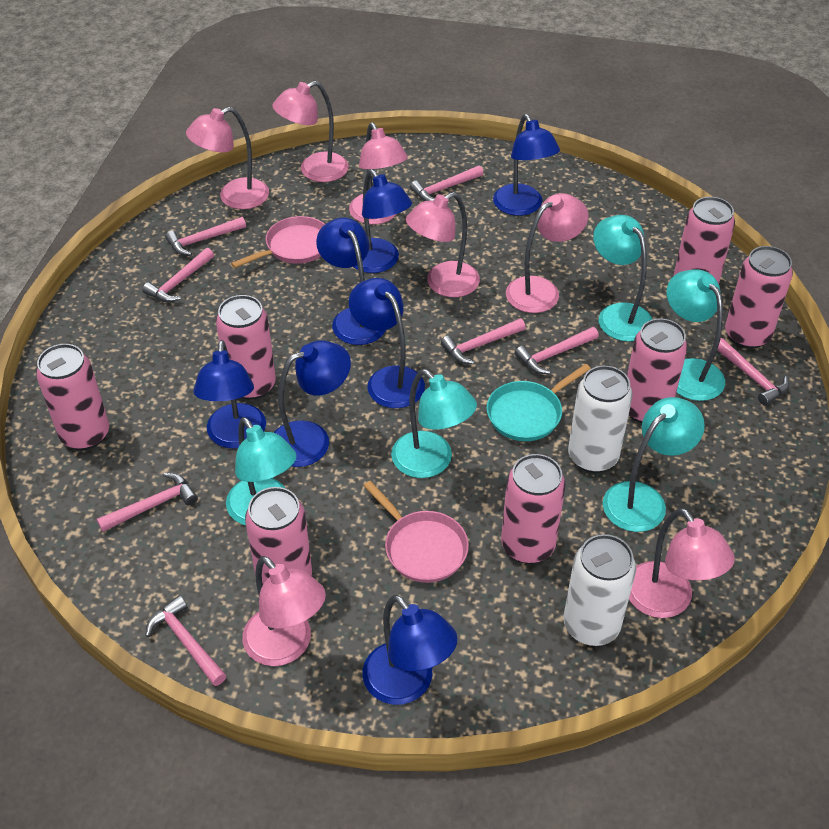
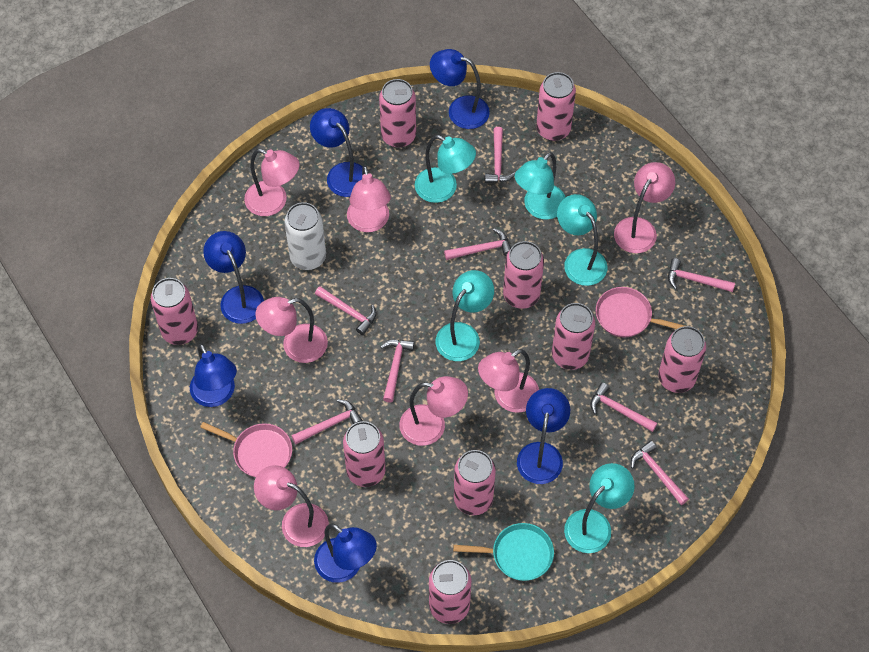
blue lamp: [194,340,266,449] [274,341,351,467] [316,218,386,345] [349,278,425,408] [354,169,412,273] [363,595,458,705] [493,114,560,216] = 7 -> [190,344,237,407] [203,231,264,324] [310,108,363,197] [314,524,377,583] [430,49,490,129] [517,388,570,484] = 6
pink can: [36,344,109,450] [216,295,276,400] [245,487,312,584] [501,454,566,564] [627,318,687,423] [674,197,735,284] [725,246,793,349] = 7 -> [151,278,198,345] [343,421,386,487] [379,79,416,148] [429,560,471,624] [454,450,496,515] [503,241,544,309] [536,72,576,141] [552,303,595,370] [658,326,706,393] = 9
white can: [564,534,636,646] [568,366,633,473] = 2 -> [284,202,326,270] = 1

